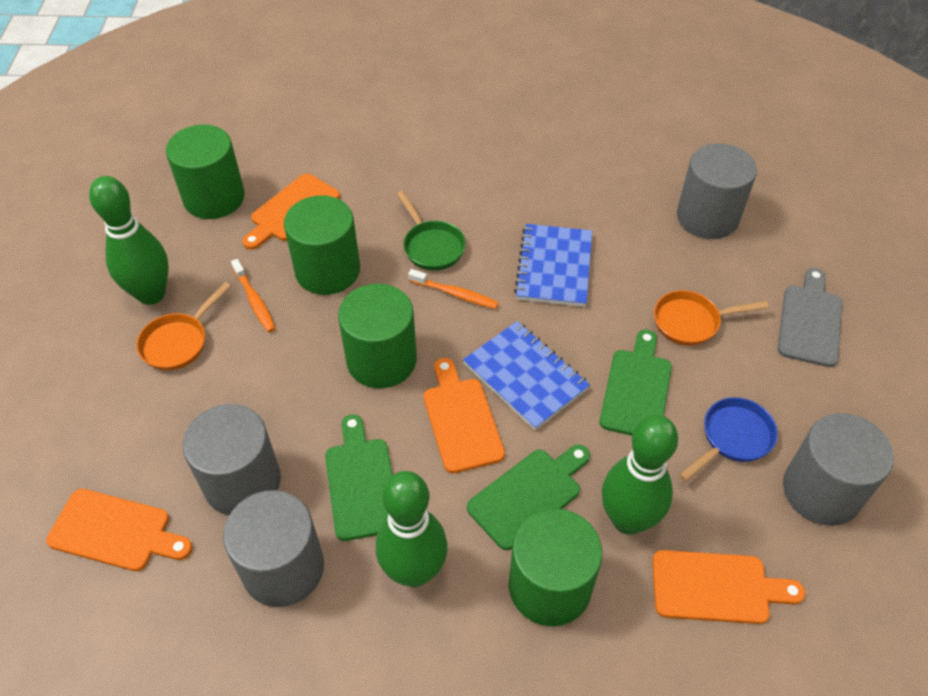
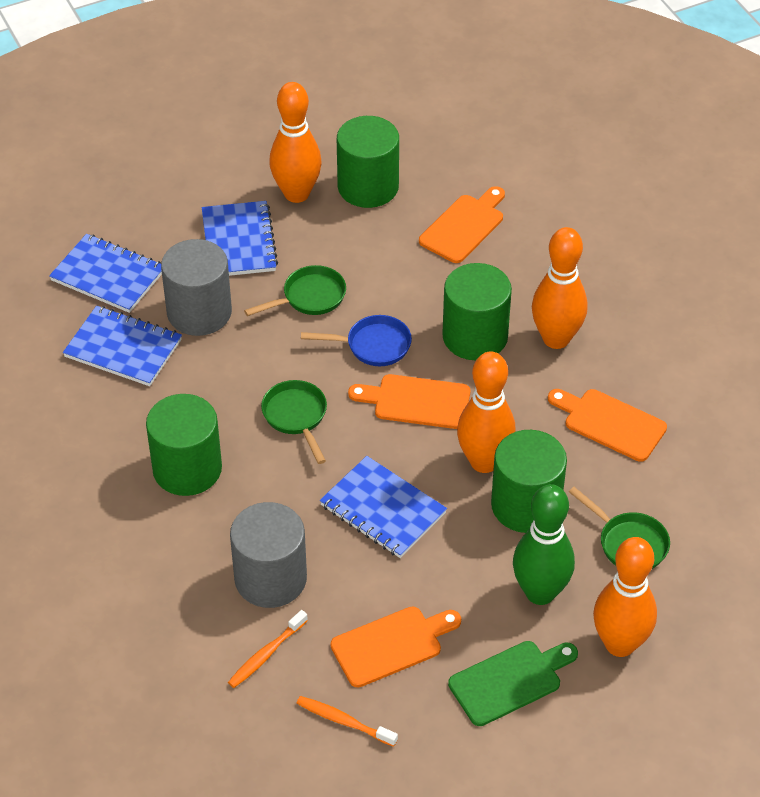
blue notebook: [463,321,590,430] [514,224,592,307] = 2 -> [49,234,162,313] [63,306,182,386] [202,201,278,276] [320,456,447,558] = 4
green bowling pin: [89,176,169,305] [376,471,448,587] [602,415,678,535] = 3 -> [513,484,575,605] = 1
green cutting board: [325,414,393,541] [467,445,590,550] [599,329,672,436] = 3 -> [448,641,578,726] = 1
green pan: [397,191,466,271] = 1 -> [244,265,346,316] [261,380,327,464] [569,487,670,569] = 3
grey cutting board: [778,268,842,367] = 1 -> none = 0
grey cylinder: [183,404,281,515] [223,490,324,607] [677,143,757,239] [783,413,894,526] = 4 -> [161,239,232,336] [230,502,307,608] = 2
orange bowling pin: none = 0 -> [269,82,322,203] [457,351,516,473] [532,227,587,349] [593,537,657,657] = 4
orange pan: [136,282,231,371] [654,290,769,346] = 2 -> none = 0

